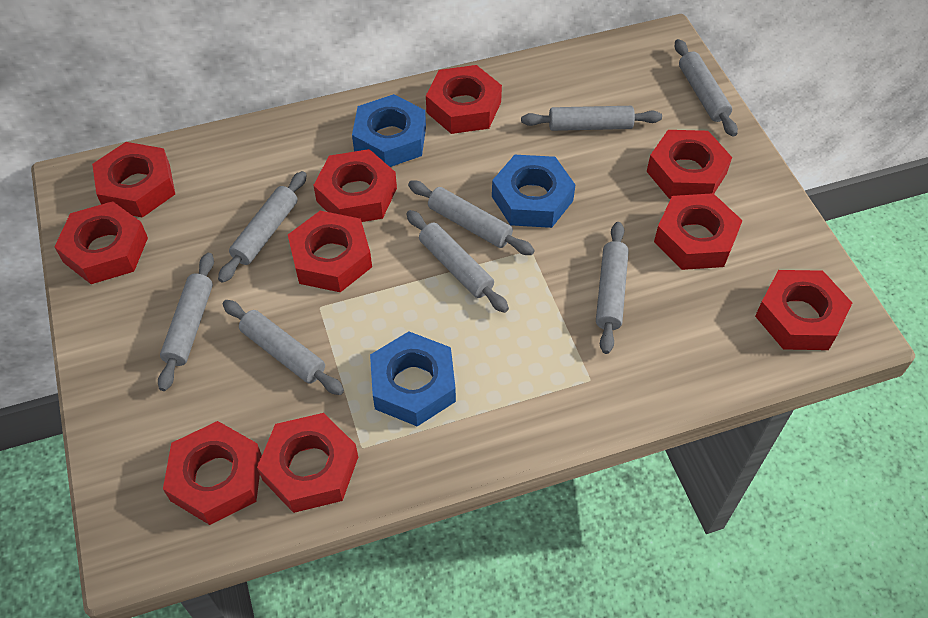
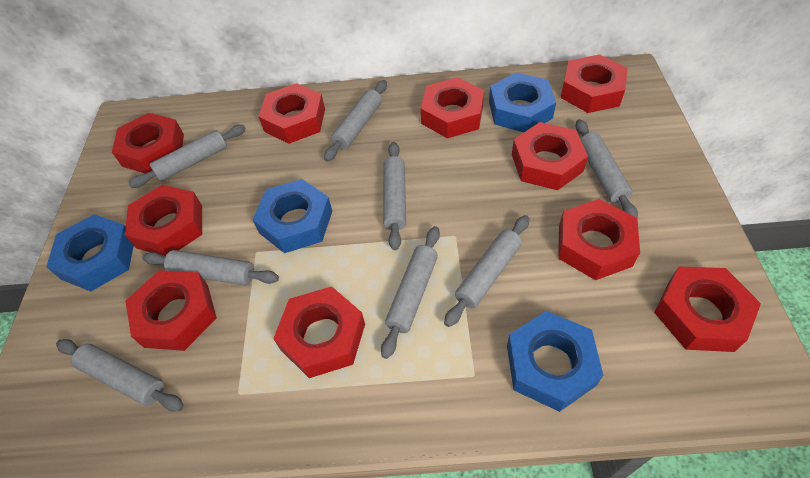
blue nut: [352,94,426,167] [370,332,456,426] [492,155,575,228] = 3 -> [46,214,134,292] [253,179,332,253] [489,72,556,132] [507,311,603,412] = 4

